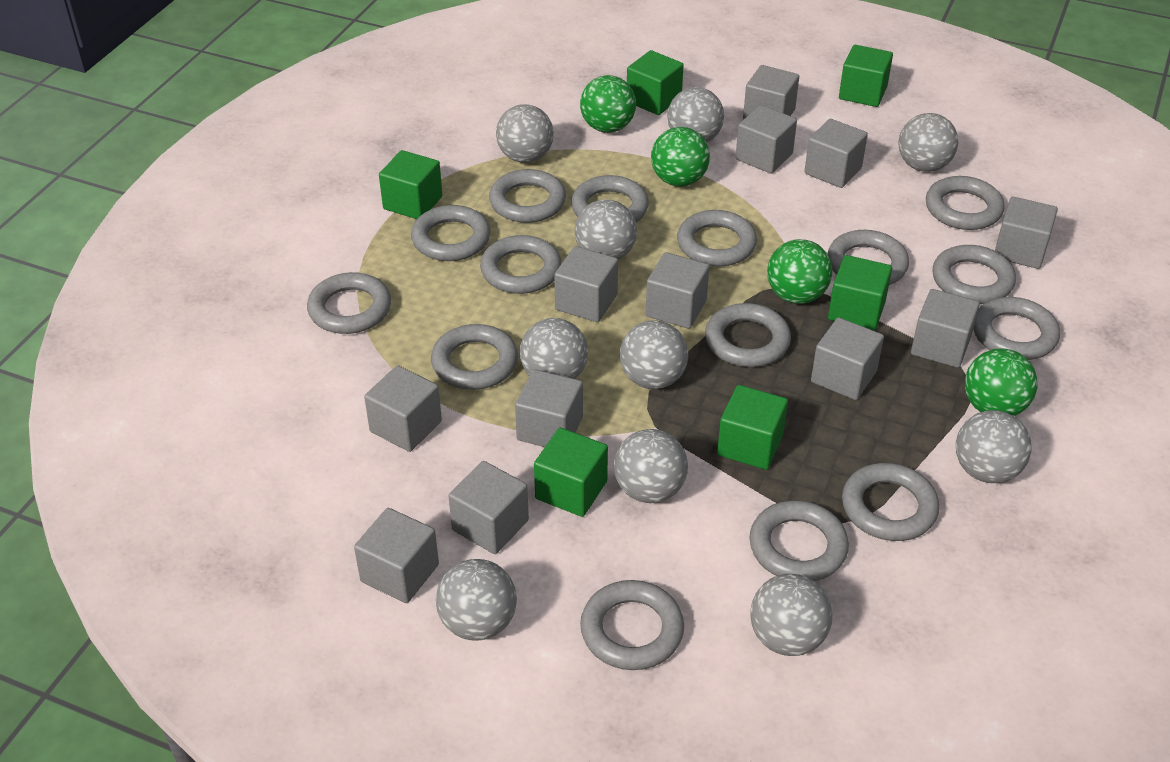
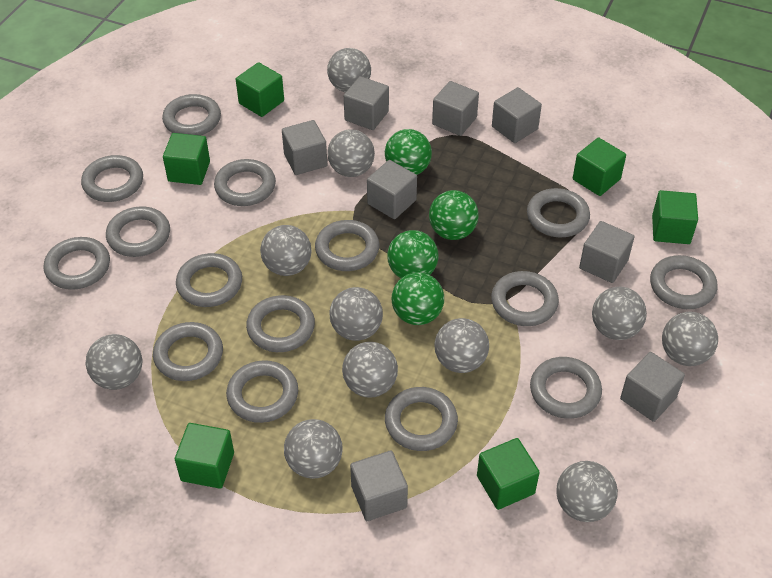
grey ball: [436,559,517,641] [496,104,554,163] [520,318,588,379] [575,199,637,260] [614,429,688,503] [620,320,688,389] [667,87,724,143] [750,574,833,656] [898,113,958,172] [956,410,1032,483] = 10 -> [85,334,142,390] [260,225,312,276] [284,419,343,479] [327,48,371,92] [327,129,375,177] [329,287,383,341] [342,342,398,398] [434,318,489,373] [556,461,618,522] [592,287,647,340] [662,312,718,366] = 11
grey cube: [354,508,439,603] [364,365,442,452] [448,461,529,554] [515,369,583,447] [554,246,618,322] [646,252,710,329] [735,105,797,174] [743,65,799,119] [804,119,868,188] [811,317,884,400] [911,289,980,368] [995,197,1058,269] = 12 -> [282,120,327,175] [344,76,389,130] [350,450,408,521] [367,160,417,219] [432,81,479,136] [492,87,542,143] [579,221,634,283] [620,352,685,422] = 8

